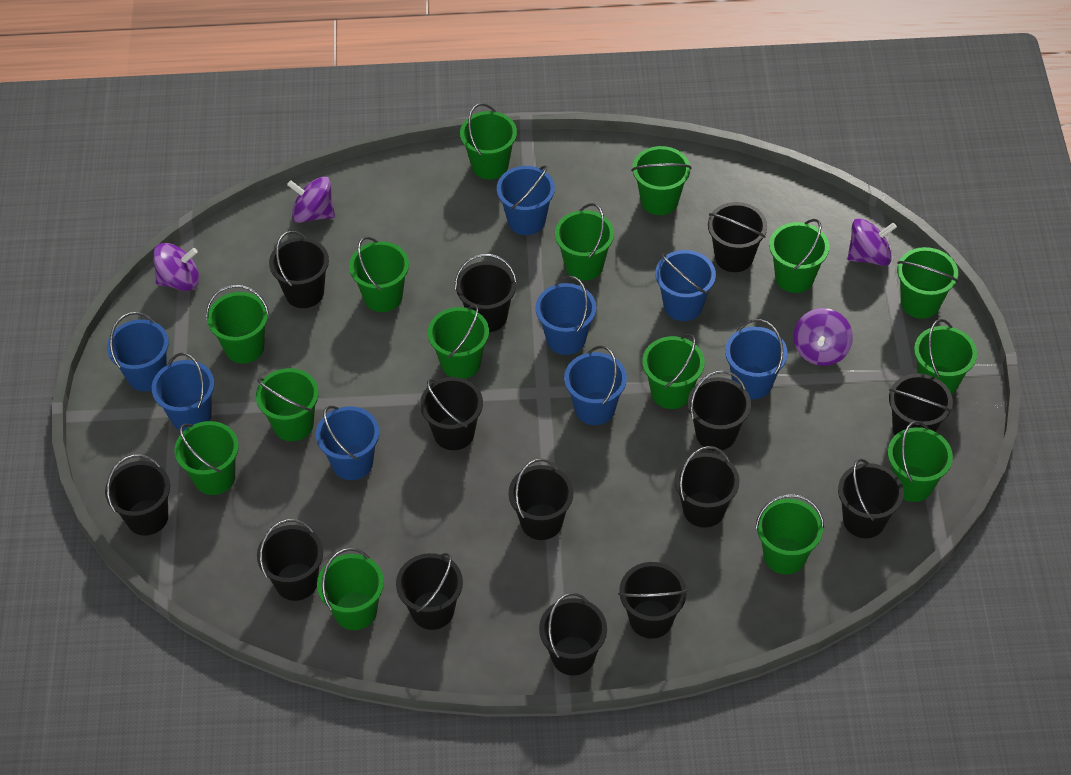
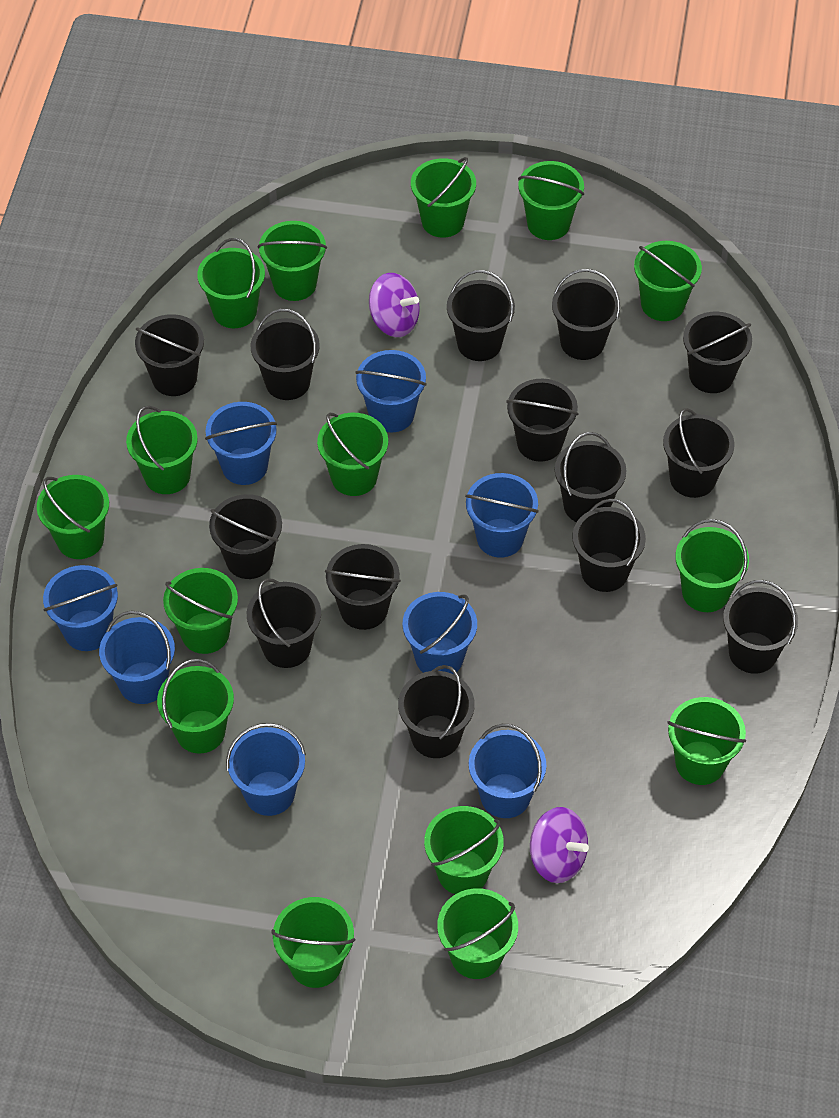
purple spinning top: [153,243,199,291] [287,176,335,223] [794,308,853,366] [847,218,897,266] = 4 -> [369,273,420,337] [530,807,589,883] = 2

